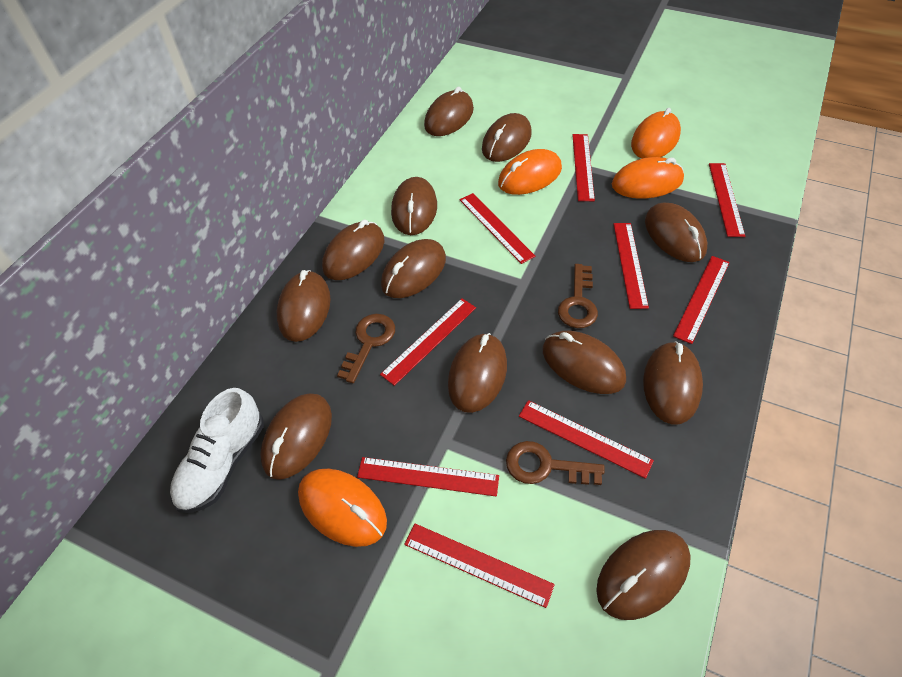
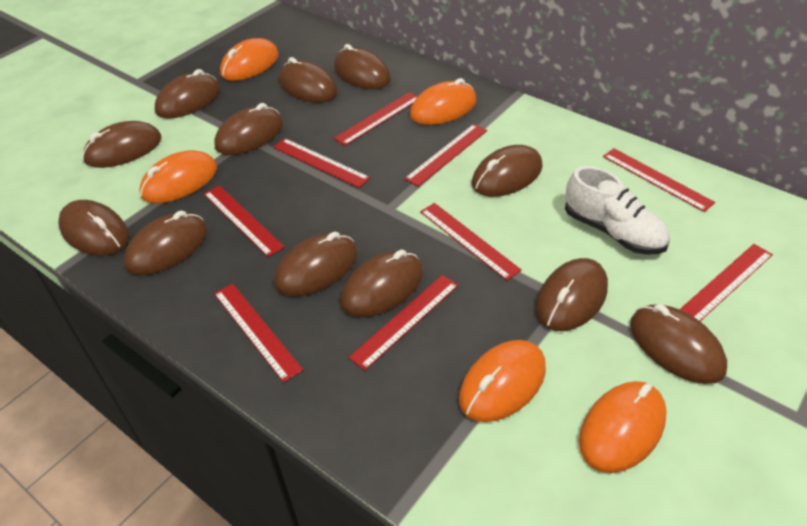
brown key: [337,314,395,383] [506,441,605,485] [558,264,598,328] = 3 -> none = 0
orange mouse: [298,468,387,547] [498,149,562,195] [612,157,684,199] [631,108,681,159] = 4 -> [139,150,217,203] [220,38,279,81] [410,78,476,125] [459,340,546,422] [579,381,667,473] = 5

